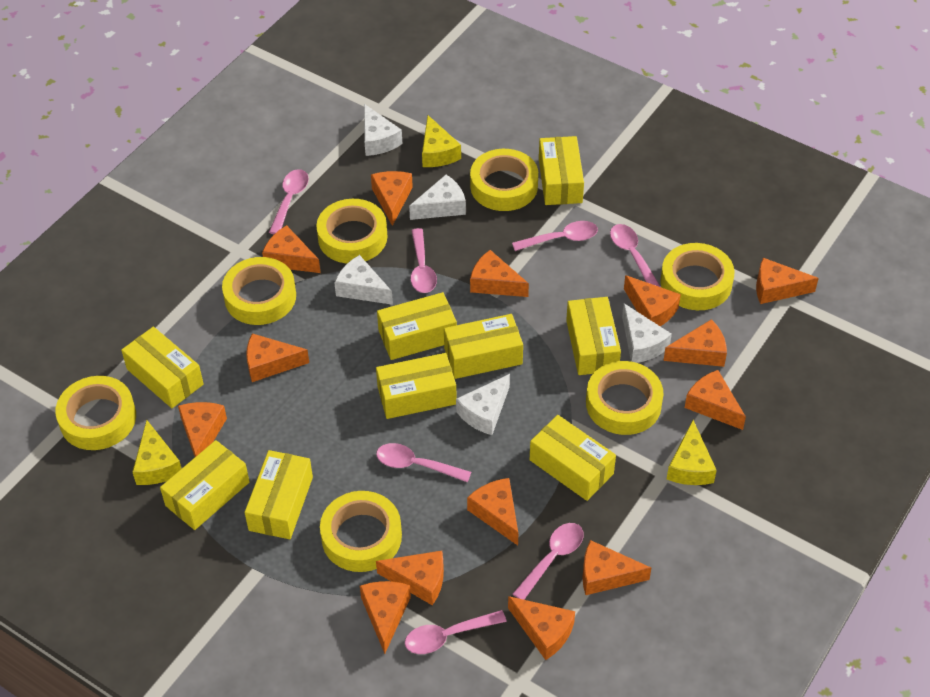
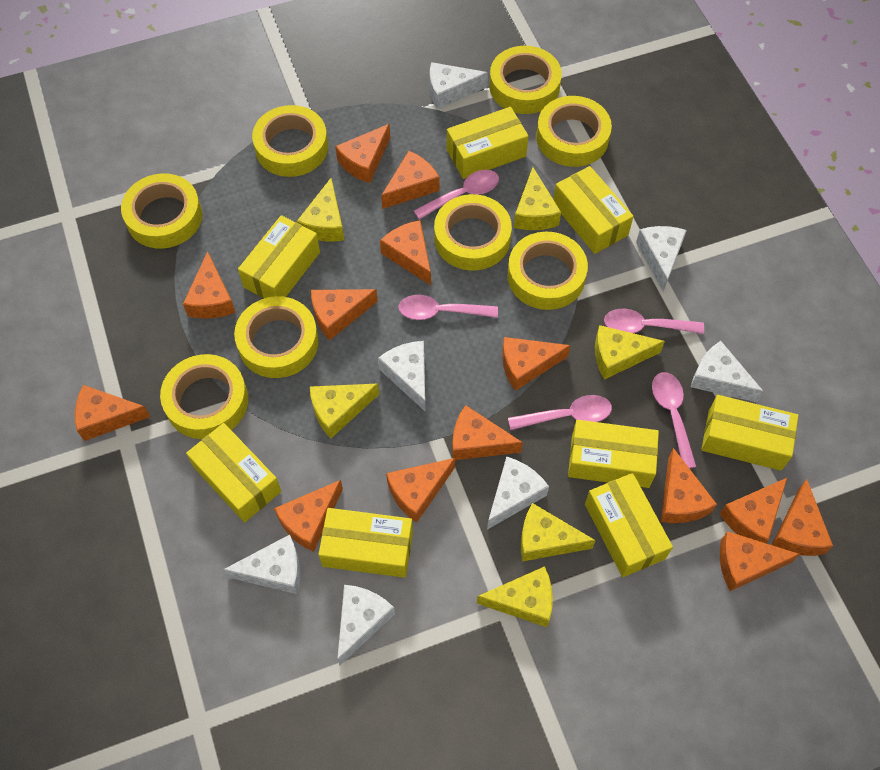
pink spoon: [269,169,309,234] [376,443,471,482] [405,610,507,654] [411,228,437,293] [512,221,598,251] [513,523,583,600] [610,224,661,287] = 7 -> [398,295,498,320] [414,170,499,220] [508,395,612,430] [604,308,704,334] [652,372,696,469] = 5
white cheese: [334,255,393,305] [364,104,403,156] [409,175,466,220] [456,374,510,435] [622,304,672,363] = 5 -> [223,535,300,594] [337,585,395,666] [378,341,426,412] [430,62,488,110] [487,456,549,530] [636,226,687,292] [691,341,764,402] = 7
yellow box: [121,327,204,408] [160,440,250,530] [244,450,313,539] [376,353,457,419] [377,292,457,360] [444,314,523,379] [530,415,616,501] [539,136,584,205] [566,297,621,375] = 9 -> [186,423,281,522] [238,215,320,298] [318,508,413,578] [447,107,529,179] [553,166,634,254] [568,420,659,488] [585,473,673,577] [701,395,798,471] = 8
yellow cheese: [133,420,182,485] [422,115,461,167] [667,420,717,485] = 3 -> [297,178,344,241] [310,383,379,438] [477,566,553,627] [514,167,561,230] [521,503,596,561] [595,325,665,380] = 6
yellow tape: [55,376,136,450] [222,257,296,325] [316,199,388,263] [320,491,402,572] [470,149,538,211] [586,361,663,435] [660,243,735,310] = 7 -> [121,173,202,249] [160,354,248,439] [234,296,319,378] [252,105,328,177] [434,194,512,271] [489,46,562,114] [508,231,588,310] [536,96,612,167] = 8

